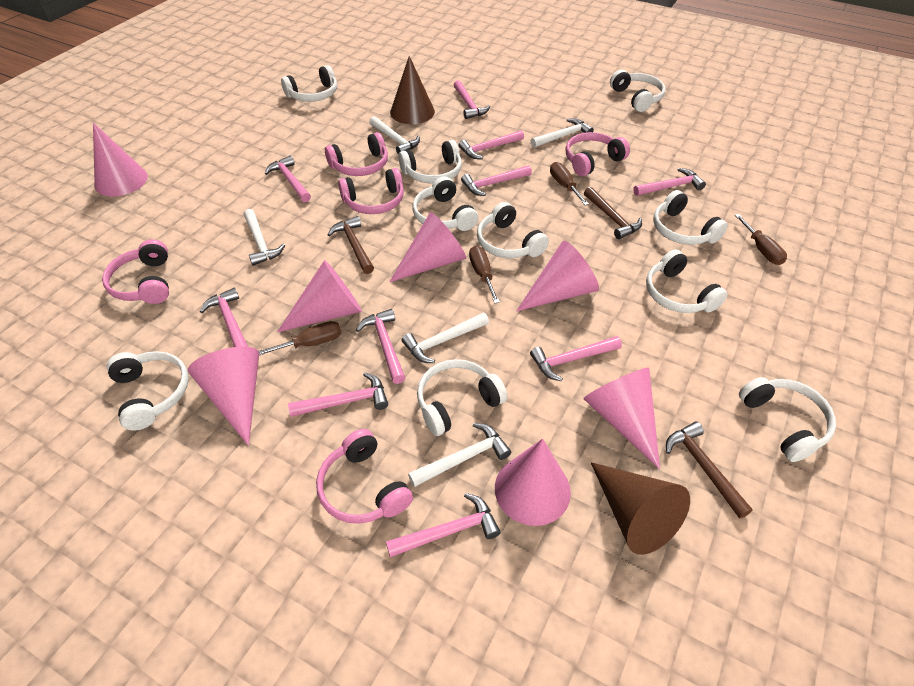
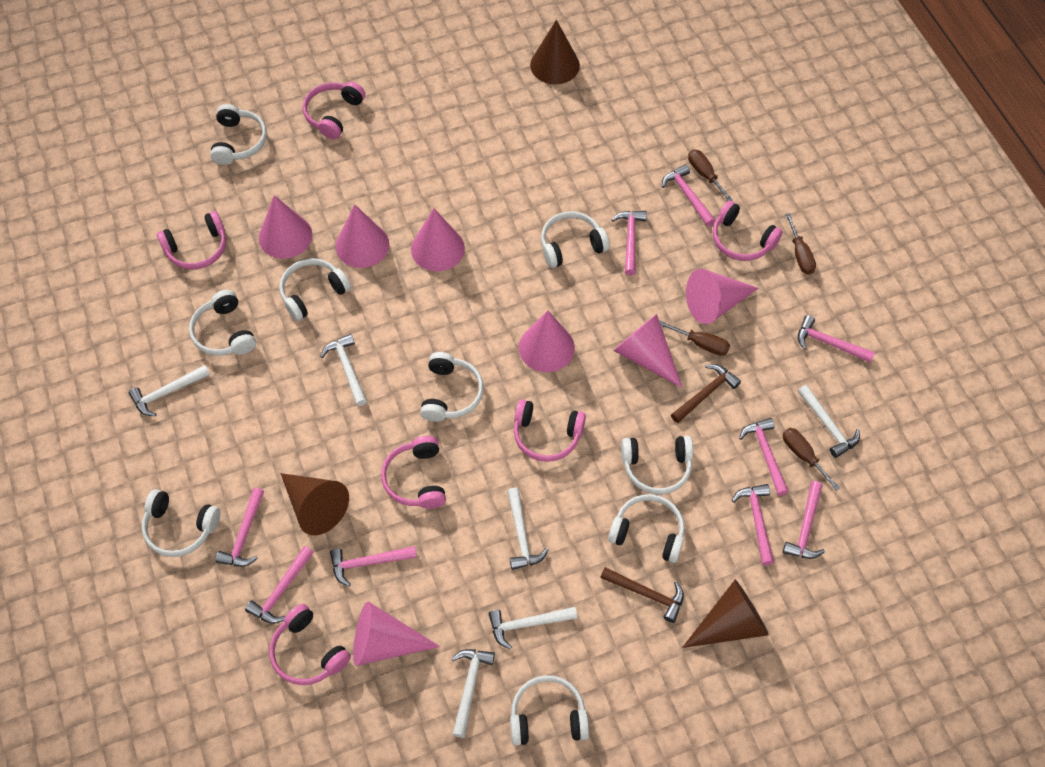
brown cone: [390,56,435,124] [591,462,690,555] = 2 -> [280,473,349,535] [530,20,580,84] [682,580,769,648] = 3
brown hammer: [328,216,374,274] [584,187,642,239] [666,422,753,518] = 3 -> [600,567,684,623] [671,364,741,423] = 2
pink hammer: [200,288,248,347] [265,155,311,202] [288,372,388,417] [356,309,406,384] [386,493,501,557] [454,80,491,119] [458,130,524,159] [461,165,532,196] [530,336,622,381] [633,168,706,196] = 10 -> [215,488,264,567] [245,546,314,624] [330,546,417,587] [612,211,647,275] [662,164,716,226] [732,484,774,565] [739,418,789,496] [783,481,825,559] [798,315,875,363] = 9
pink headphones: [102,239,169,304] [316,429,413,524] [325,132,388,176] [338,168,404,214] [566,132,630,176] = 5 -> [157,211,226,269] [269,604,351,685] [303,82,365,139] [381,436,446,509] [514,399,586,462] [713,201,783,261] = 6
white hammer: [244,209,285,266] [369,116,420,155] [402,313,489,363] [408,423,511,487] [531,118,594,148] = 5 -> [129,365,210,416] [320,334,367,406] [451,649,495,738] [488,607,577,649] [507,488,548,570] [798,385,860,458] = 6
white headphones: [107,351,189,430] [281,65,337,102] [398,140,462,184] [413,176,478,231] [417,359,507,436] [477,202,549,258] [610,70,666,112] [646,249,727,313] [653,190,728,245] [739,377,836,462] = 10 -> [142,489,220,557] [189,290,256,356] [210,104,267,165] [279,259,351,321] [420,352,484,422] [510,675,589,746] [541,211,610,268] [608,494,685,563] [621,436,693,495] = 9

